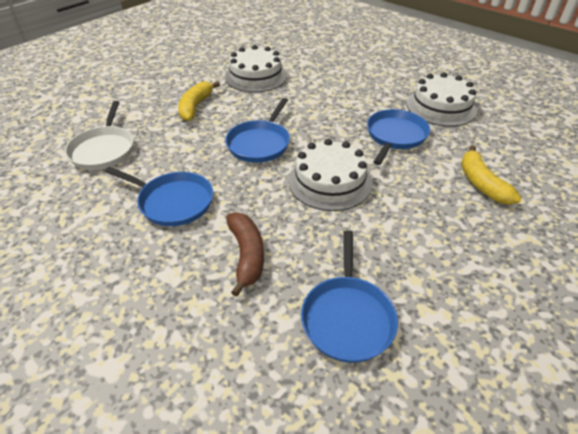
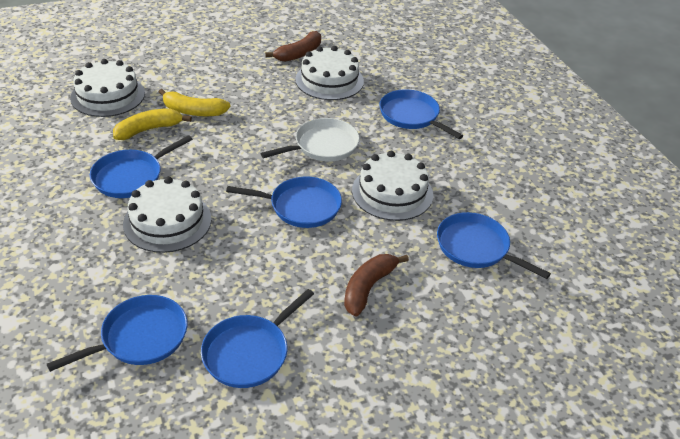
blue pan: [105,167,213,226] [225,98,290,163] [301,230,398,363] [367,109,430,165] = 4 -> [47,295,188,372] [90,135,192,198] [201,289,314,388] [226,176,342,228] [379,89,463,139] [437,212,551,279] = 6
brown banana: [226,212,264,297] = 1 -> [265,31,321,62] [344,254,409,317] = 2
white cake: [225,45,287,92] [288,139,372,211] [407,72,477,126] = 3 -> [70,59,145,117] [123,177,211,253] [295,46,364,100] [352,151,433,221] = 4

